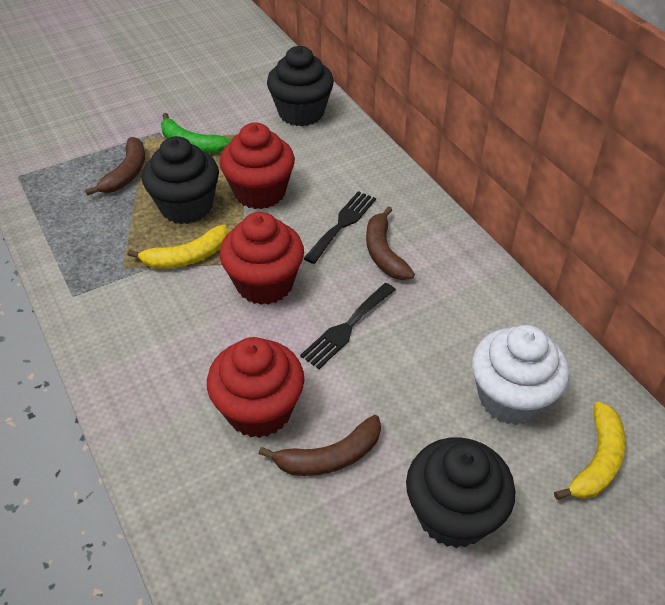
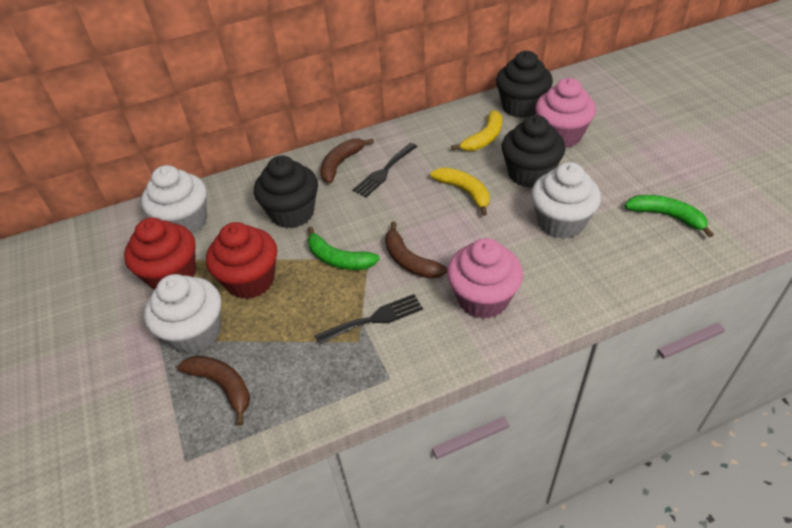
green banana: [161,113,231,153] = 1 -> [308,227,380,270] [625,195,714,237] = 2
pink cupcake: none = 0 -> [447,238,523,319] [535,78,596,148] = 2
red cupcake: [207,337,304,438] [220,122,295,209] [220,212,304,305] = 3 -> [124,218,196,290] [206,222,277,299] = 2
white cupcake: [472,325,569,425] = 1 -> [141,165,207,234] [144,274,221,354] [531,162,601,239] = 3

